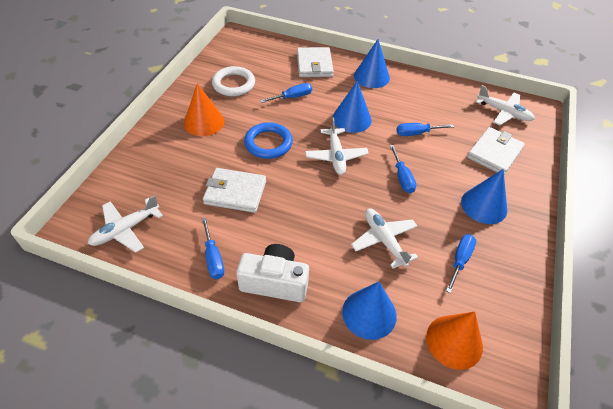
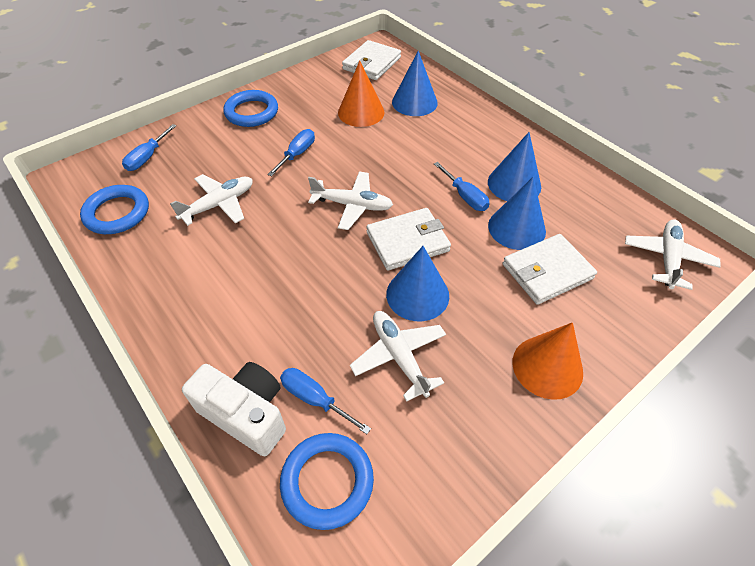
blue ring: [244,122,293,159] = 1 -> [80,185,149,234] [223,90,278,127] [280,433,374,530] = 3
blue screwdriver: [202,218,224,279] [260,83,312,103] [390,145,416,193] [396,123,454,136] [446,234,476,293] = 5 -> [122,124,176,171] [267,129,315,177] [280,368,371,434] [434,162,490,211] = 4
white ring: [212,66,255,96] = 1 -> none = 0

